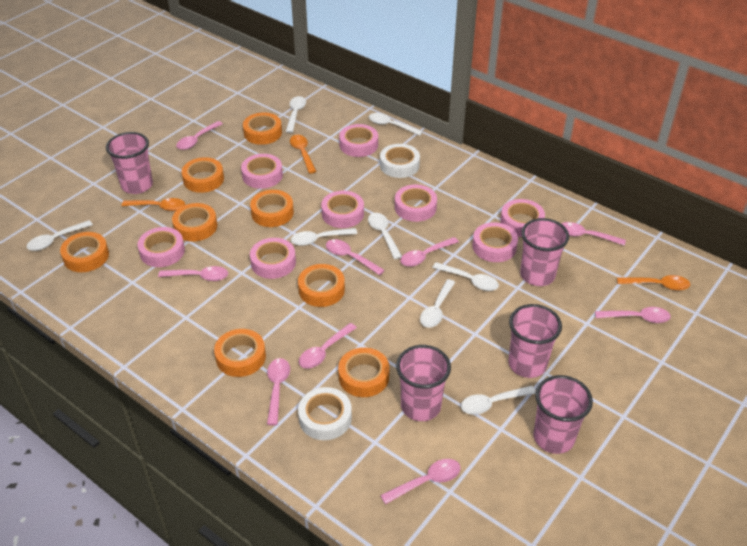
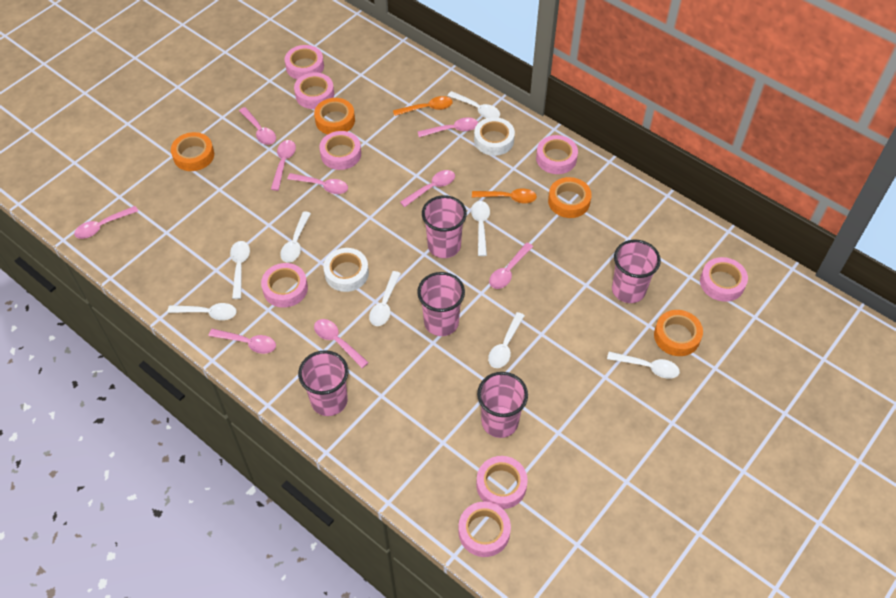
orange spoon: [122,198,185,211] [290,135,317,174] [617,275,690,291] = 3 -> [393,96,453,116] [472,189,537,203] = 2
orange tape: [60,232,109,272] [172,203,217,242] [181,157,224,193] [214,329,266,377] [243,112,282,145] [250,190,294,227] [298,264,345,307] [338,348,389,397] = 8 -> [171,132,214,171] [314,98,355,134] [548,177,592,218] [654,310,703,356] = 4

